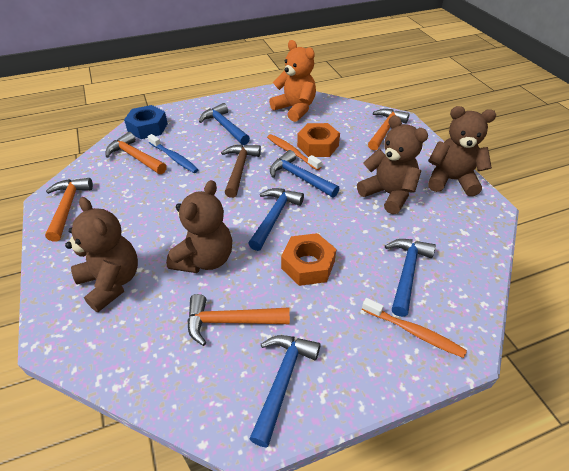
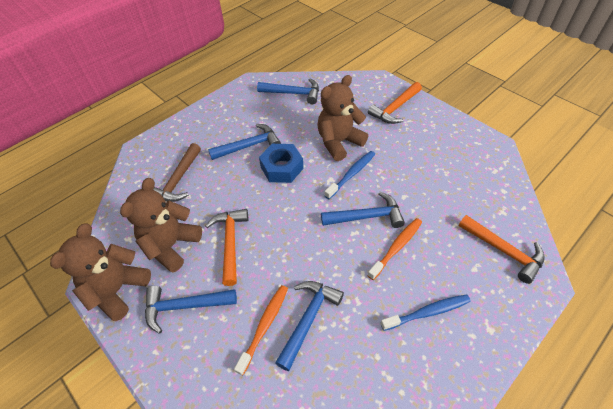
blue toothbrush: [147,134,199,173] = 1 -> [324,151,375,199] [380,294,471,331] = 2
brown teddy bear: [65,197,138,312] [166,180,232,273] [357,115,428,214] [428,106,496,196] = 4 -> [50,224,151,321] [120,178,202,272] [317,75,368,161] = 3
orange hammer: [45,178,93,242] [105,132,167,174] [188,294,290,346] [368,109,410,151] = 4 -> [205,209,248,286] [368,82,422,124] [459,215,545,284] = 3
orange nut: [281,233,336,286] [297,123,340,157] = 2 -> none = 0
orange teddy bear: [269,40,316,122] = 1 -> none = 0

